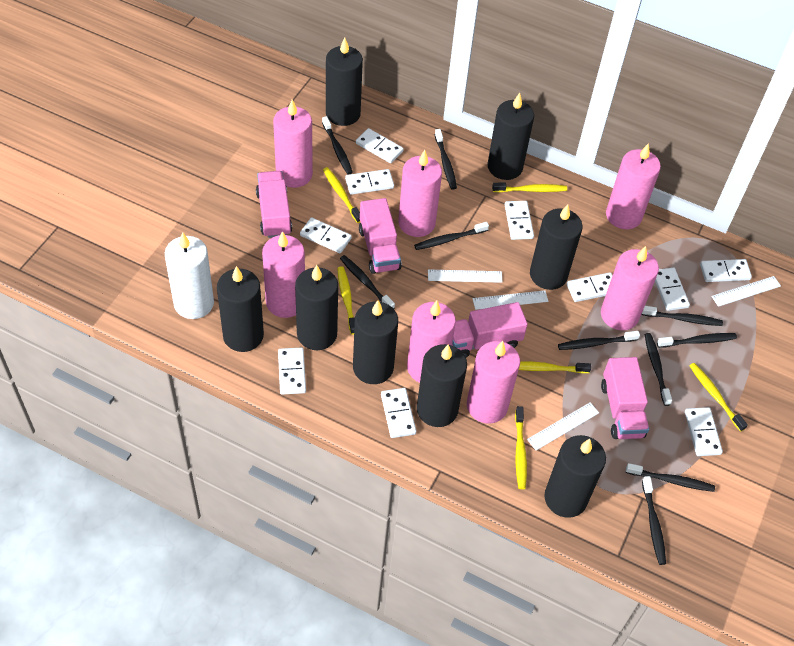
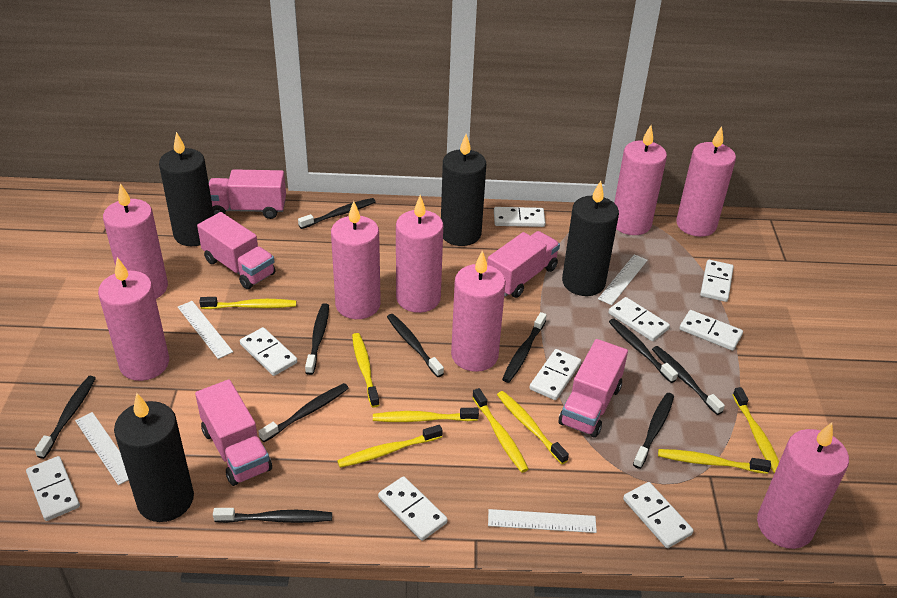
black candle: [217,266,264,352] [295,265,338,350] [326,37,363,126] [353,300,398,384] [417,344,467,427] [488,93,534,180] [530,204,583,290] [544,435,606,518] = 8 -> [114,393,194,522] [159,132,214,246] [441,134,486,246] [562,181,619,296] = 4
pink candle: [262,231,305,318] [273,100,313,188] [398,150,442,237] [407,301,456,383] [467,341,520,424] [601,246,659,331] [606,143,661,229] = 7 -> [98,257,169,381] [103,183,168,299] [331,201,381,319] [396,195,443,313] [451,250,506,372] [614,125,667,235] [676,126,736,237] [757,422,849,549] = 8
pink truck: [256,171,292,238] [359,198,402,274] [452,302,528,358] [601,357,649,439] = 4 -> [195,379,272,486] [197,212,275,289] [209,169,286,219] [487,231,560,298] [559,339,628,438] = 5
white candle: [165,232,214,319] = 1 -> none = 0
white domino: [278,347,306,395] [300,217,352,253] [345,169,394,195] [356,128,404,163] [381,388,416,438] [505,201,534,240] [567,272,613,302] [655,268,690,311] [685,407,723,456] [700,259,752,282] = 10 -> [26,456,80,521] [240,327,297,376] [378,476,448,541] [494,207,546,227] [529,349,581,400] [609,297,670,341] [623,482,694,548] [679,310,743,351] [700,260,734,302] = 9
yellow toothbrush: [323,167,360,223] [337,266,355,335] [492,183,567,192] [515,406,527,489] [519,361,591,373] [690,363,748,432] = 6 -> [199,297,296,309] [337,425,443,468] [352,333,379,408] [373,408,479,422] [472,388,529,473] [497,391,569,464] [658,449,771,474] [733,387,779,474] = 8

